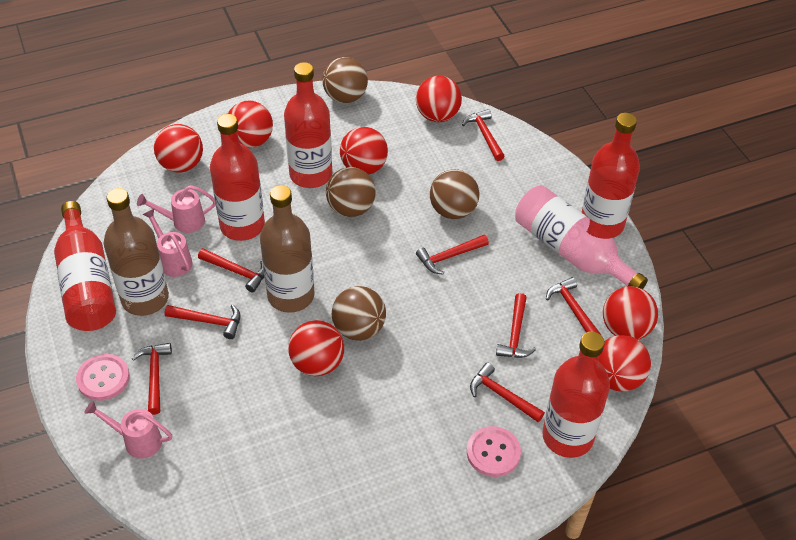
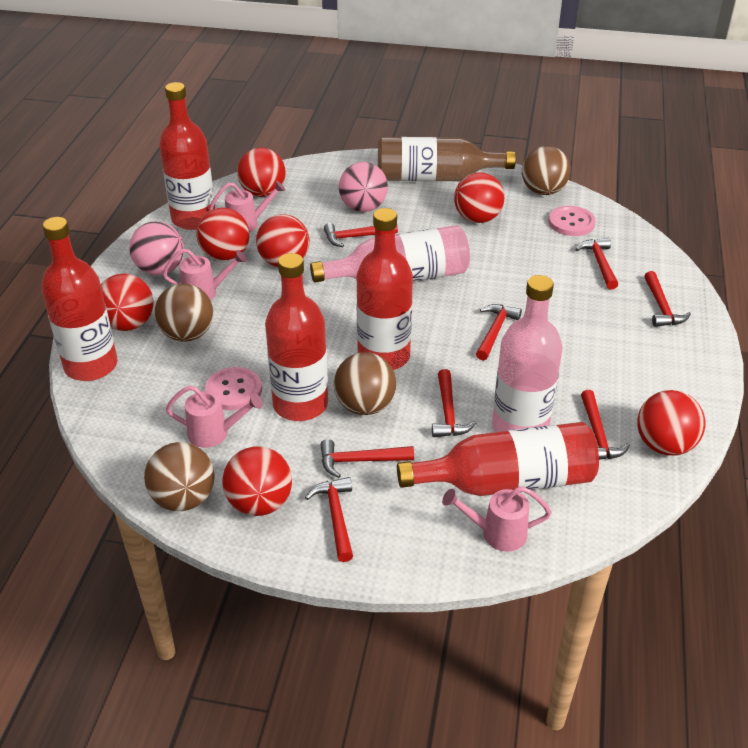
brown bottle: [104,188,169,316] [260,185,315,313] = 2 -> [378,137,516,182] = 1
pink ball: none = 0 -> [129,221,184,275] [339,162,388,212] = 2
pink bottle: [515,185,648,289] = 1 -> [310,225,470,283] [492,275,563,432] = 2
pink watering can: [84,400,172,459] [137,185,216,233] [142,209,192,277] = 3 -> [162,249,247,300] [166,385,263,448] [209,181,285,232] [442,487,551,552] = 4

